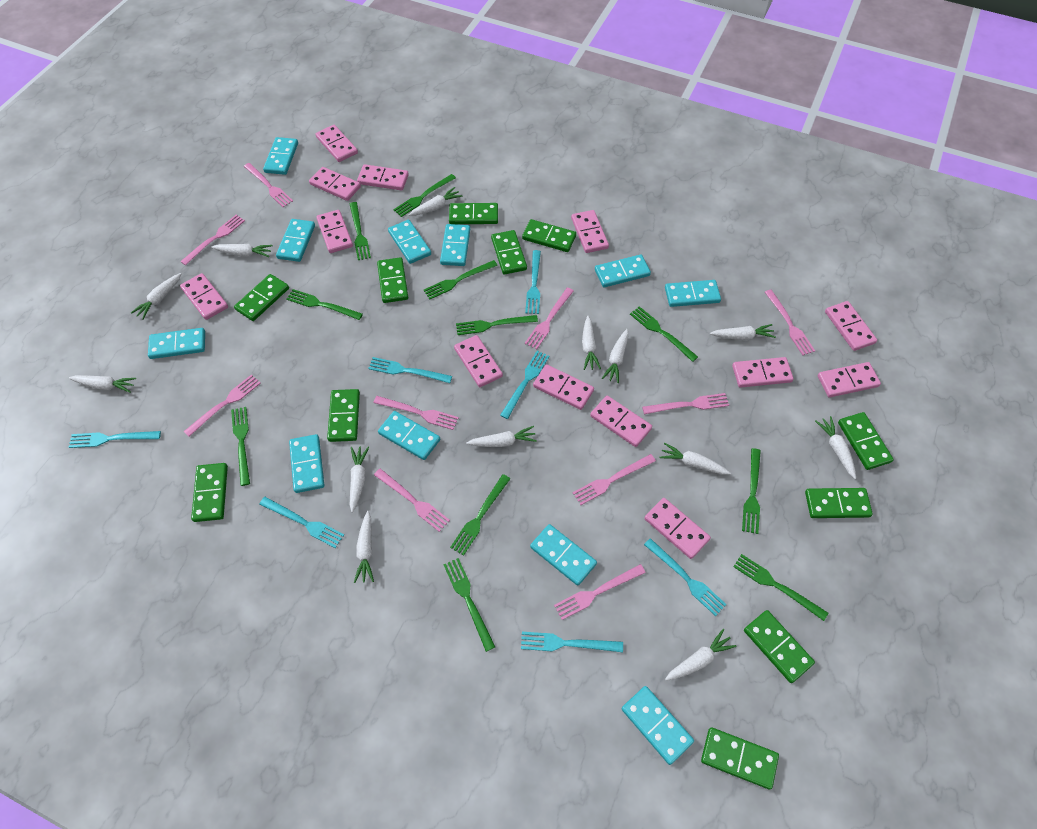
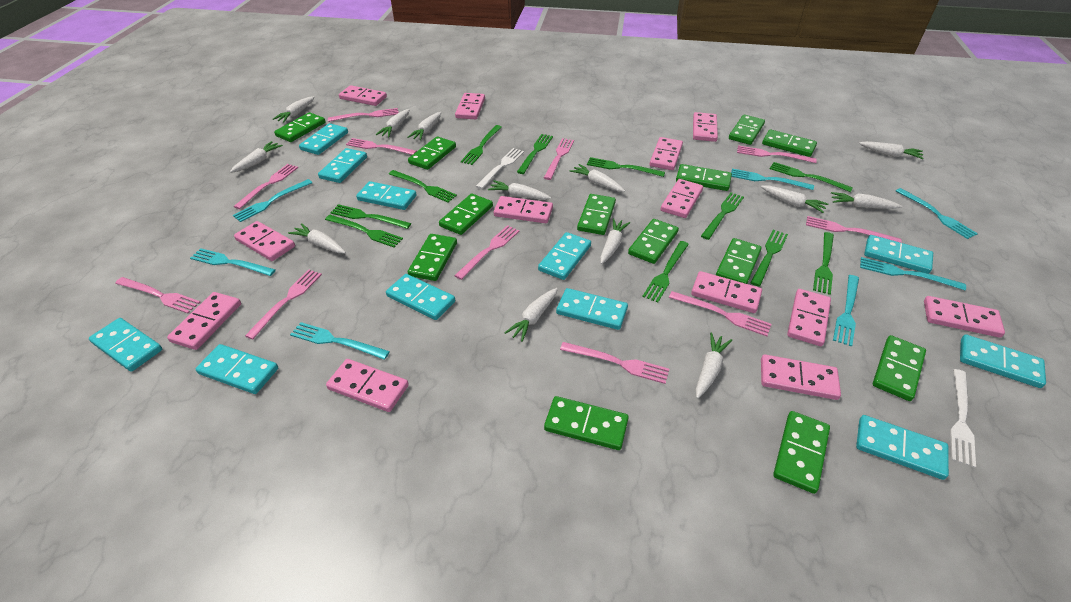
green domino: [191,463,228,522] [234,274,289,321] [327,389,360,442] [377,257,408,303] [449,203,498,224] [491,230,527,275] [522,219,576,252] [701,727,779,790] [744,610,815,683] [805,488,873,518] [838,412,894,470] = 11 -> [274,112,326,142] [408,136,456,170] [408,234,457,281] [439,194,493,235] [544,396,629,450] [577,194,616,235] [628,219,679,264] [676,164,732,191] [716,238,762,284] [729,115,765,145] [762,129,817,157] [773,411,830,494] [873,335,926,401] = 13
pink fork: [180,215,245,265] [183,375,261,437] [244,163,293,207] [374,396,459,430] [374,468,450,532] [525,288,574,350] [554,564,646,620] [573,454,656,505] [642,393,729,414] [765,290,815,355] = 10 -> [115,277,201,314] [233,164,298,209] [245,269,322,339] [328,108,399,122] [346,138,417,155] [454,225,519,280] [544,138,574,180] [560,342,669,384] [669,291,772,336] [737,146,817,163] [806,216,902,243] = 11
white fork: none = 0 -> [476,148,524,189] [950,369,976,468] = 2

